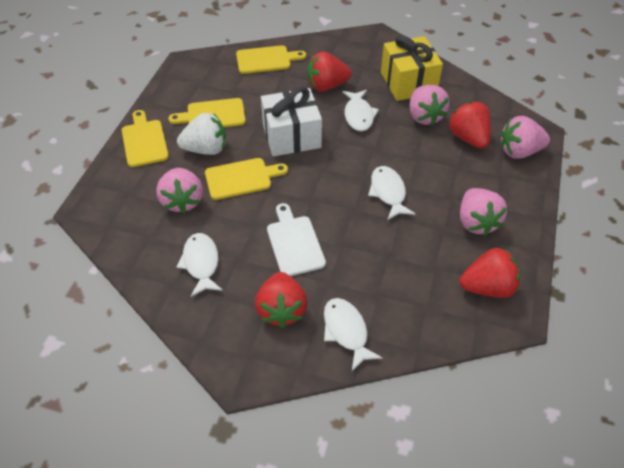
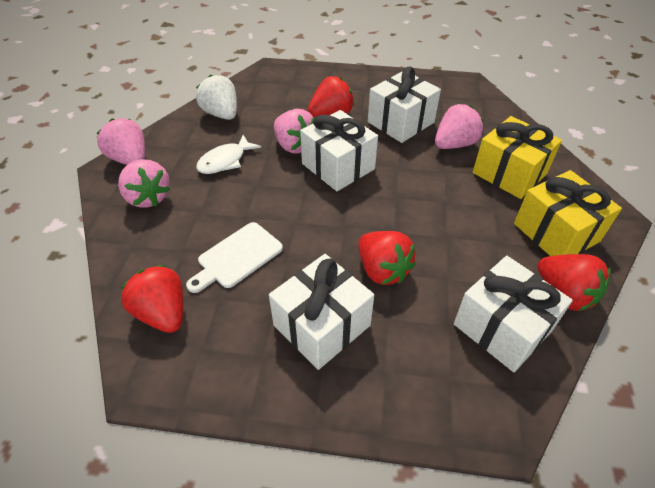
white fish: [176,233,223,297] [324,298,383,371] [342,90,379,131] [368,166,415,220] = 4 -> [196,135,261,174] = 1
white gift: [261,87,322,156] = 1 -> [269,254,374,370] [300,110,378,191] [368,67,441,143] [454,256,573,372] = 4
yellow cutting board: [122,110,169,167] [168,98,246,127] [205,158,288,200] [236,45,306,74] = 4 -> none = 0
yellow gift: [381,35,443,101] = 1 -> [473,116,562,199] [514,170,622,256] = 2

